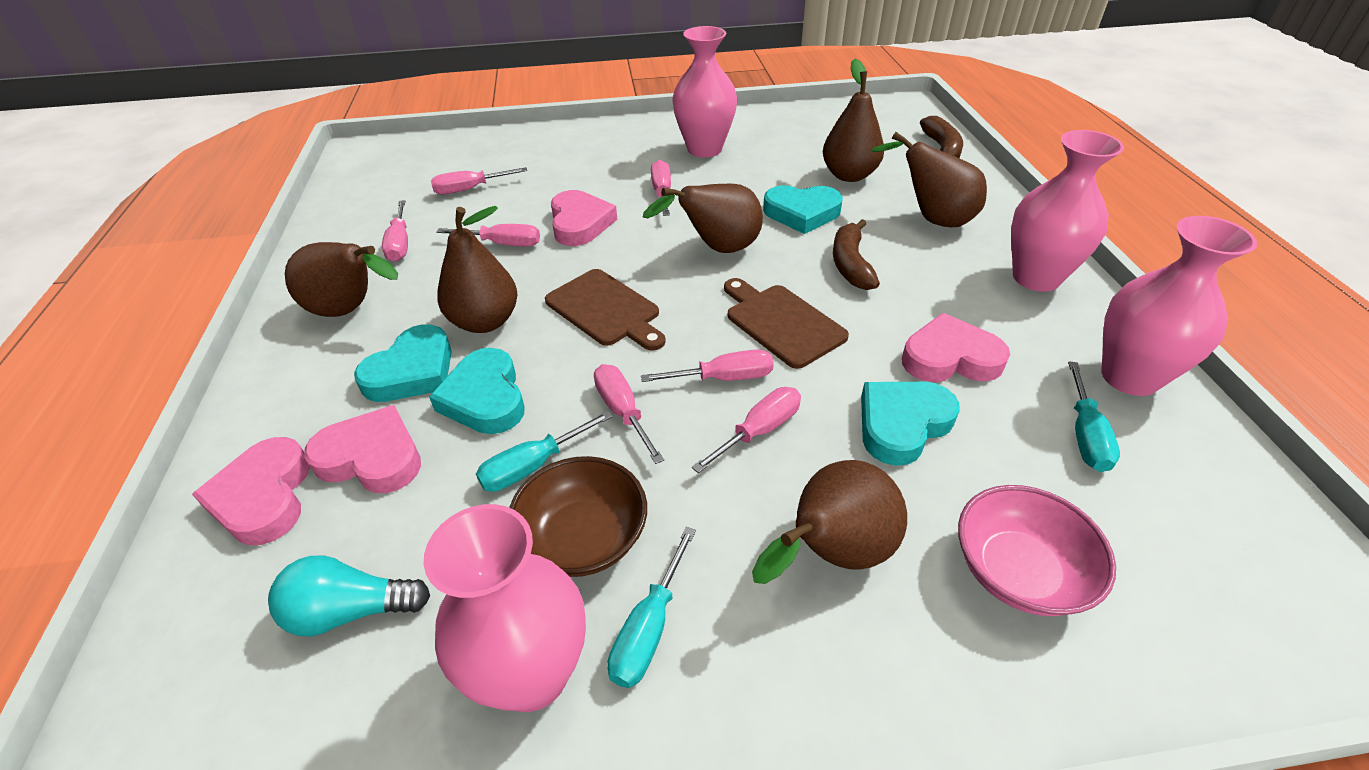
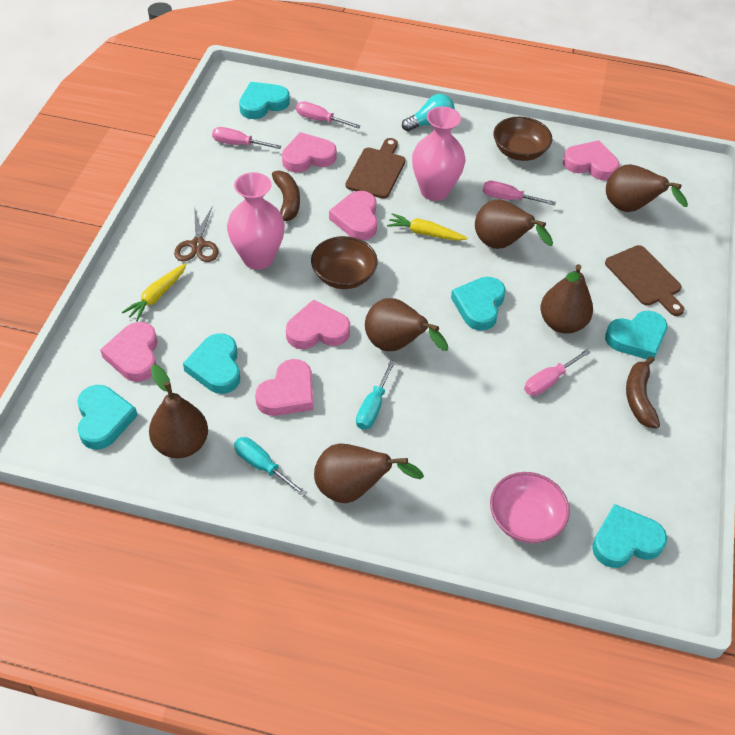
brown bowl: [509,456,647,577] = 1 -> [311,236,378,289] [493,117,552,161] = 2
brown scissors: none = 0 -> [174,206,219,262] = 1
pink heart: [192,437,310,545] [304,405,421,493] [551,190,617,246] [902,313,1010,382] = 4 -> [100,322,157,382] [255,359,313,416] [282,132,337,172] [286,300,350,349] [329,191,377,240] [563,140,619,180] = 6
pink screwdriver: [382,200,408,262] [431,167,527,194] [436,224,540,246] [594,364,664,464] [641,349,774,382] [651,160,671,216] [692,387,801,473] = 7 -> [212,127,281,149] [296,101,361,129] [483,181,556,205] [524,349,591,396] = 4
pink vase: [424,504,586,712] [672,26,737,157] [1011,130,1124,292] [1101,216,1257,396] = 4 -> [227,172,285,270] [412,106,466,201] = 2
turquoise heart: [354,324,452,402] [429,348,525,434] [763,185,843,234] [861,382,959,466] = 4 -> [77,385,138,450] [183,333,240,394] [239,82,290,119] [451,277,505,331] [592,504,667,568] [605,311,668,359] = 6
turquoise screwdriver: [476,411,613,492] [607,527,696,688] [1068,362,1120,472] = 3 -> [234,437,307,497] [356,360,396,430] = 2
yellow carrot: none = 0 -> [121,263,186,322] [387,213,468,241] = 2

